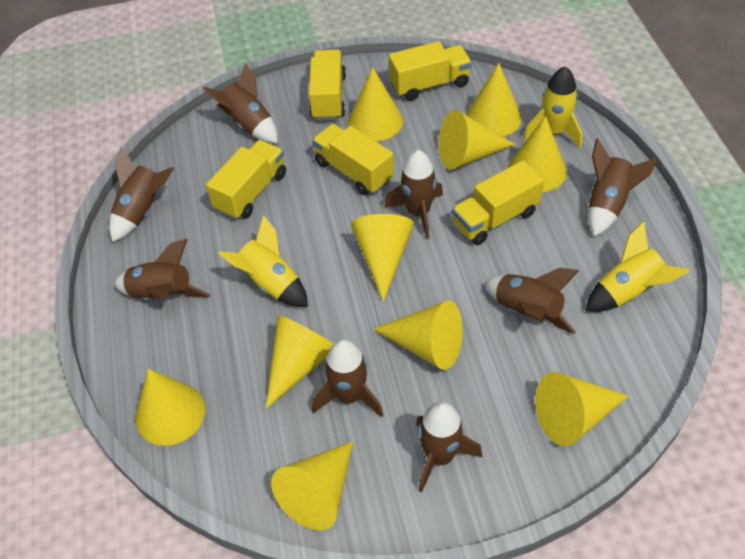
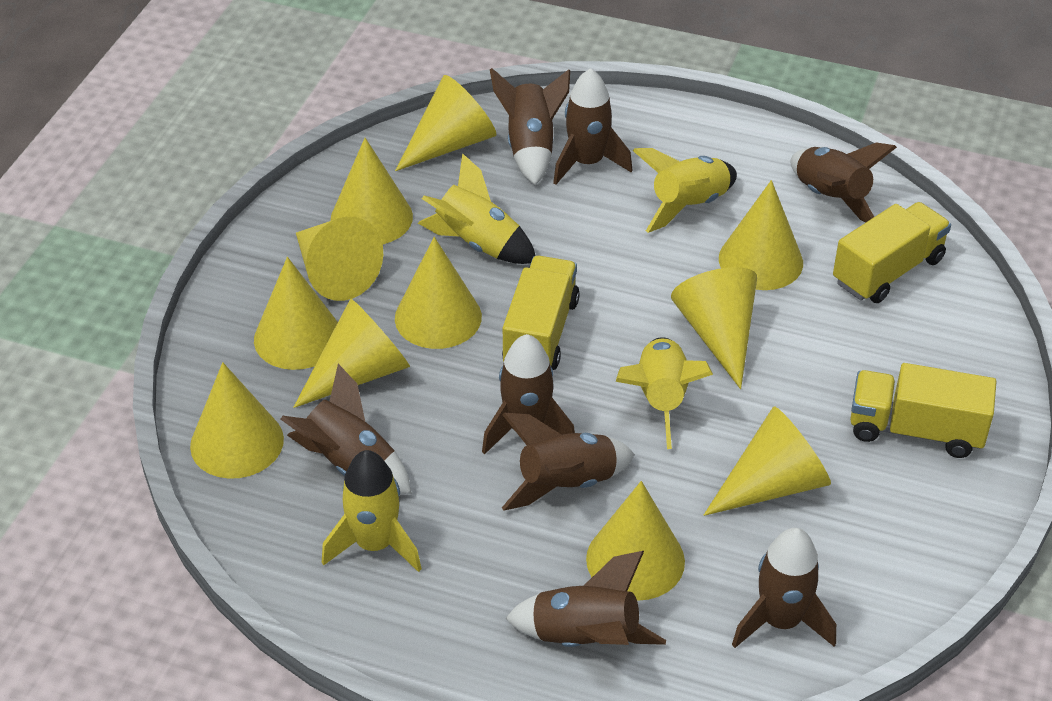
yellow cone: [135,369,205,446] [266,315,334,409] [271,441,353,530] [348,67,403,141] [351,214,414,302] [373,300,463,370] [439,110,515,170] [466,63,522,137] [508,116,567,192] [535,372,629,446] = 10 -> [190,362,284,479] [254,257,338,370] [293,299,410,408] [296,217,383,301] [330,138,413,244] [395,75,496,171] [395,237,482,349] [586,481,685,601] [671,267,757,389] [704,406,831,516] [719,180,803,290] = 11
yellow rocket: [218,215,308,307] [523,66,582,148] [586,221,689,312] = 3 -> [322,450,422,572] [418,153,536,264] [616,337,713,449] [633,148,737,233] = 4
yellow truck: [206,140,286,220] [309,50,346,120] [312,124,394,195] [389,41,472,101] [452,160,544,245] = 5 -> [502,256,580,370] [833,202,951,303] [850,363,996,458] = 3

